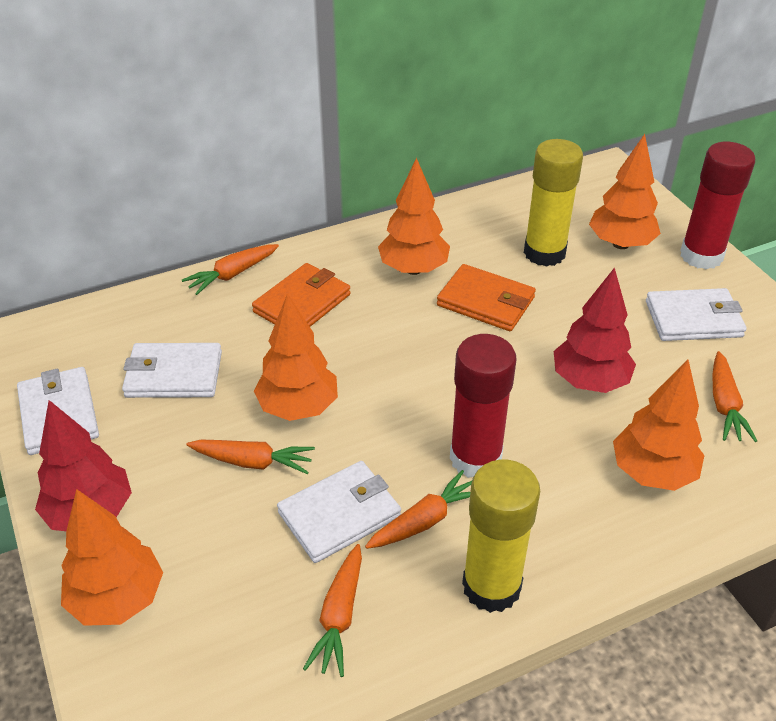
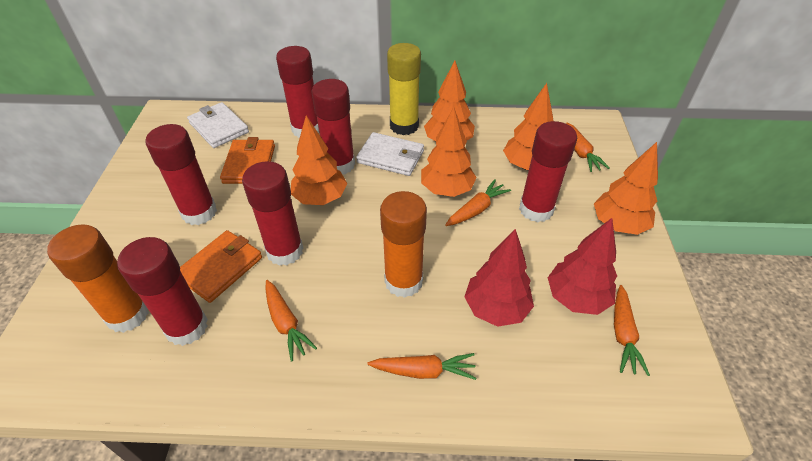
orange glue stick: none = 0 -> [47,224,149,333] [380,191,427,298] = 2
red glue stick: [450,334,517,478] [680,142,755,269] = 2 -> [117,237,208,346] [145,124,217,225] [242,161,303,266] [276,46,319,138] [311,79,355,174] [519,121,577,222] = 6
white wallet: [17,367,99,455] [122,343,222,398] [277,461,401,563] [646,288,747,341] = 4 -> [187,102,249,148] [356,132,424,176] = 2
yellow glue stick: [462,460,540,613] [524,139,583,267] = 2 -> [387,43,421,135] = 1

